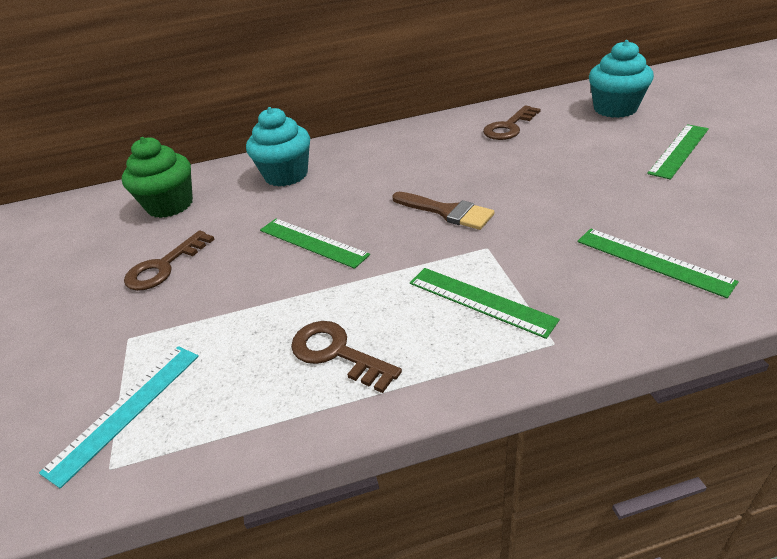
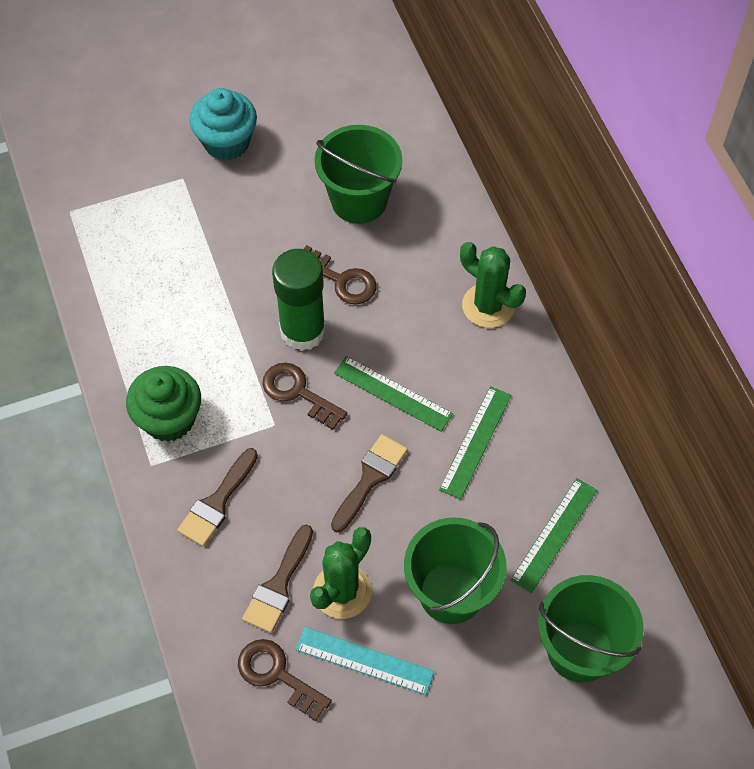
brown brush: [392,192,494,230] = 1 -> [177,448,258,546] [242,524,313,633] [331,434,408,532] = 3
green bucket: none = 0 -> [315,125,402,224] [404,518,507,624] [538,575,644,683] = 3
green cactus: none = 0 -> [310,527,372,619] [460,242,526,328] = 2
green glue stick: none = 0 -> [272,249,326,351] = 1
green ruler: [260,219,370,269] [410,268,560,339] [577,229,739,298] [647,124,709,180] = 4 -> [334,356,453,431] [439,386,511,500] [510,478,597,594] = 3
turquoise cupcake: [246,107,310,187] [589,40,654,118] = 2 -> [190,88,257,160] = 1

